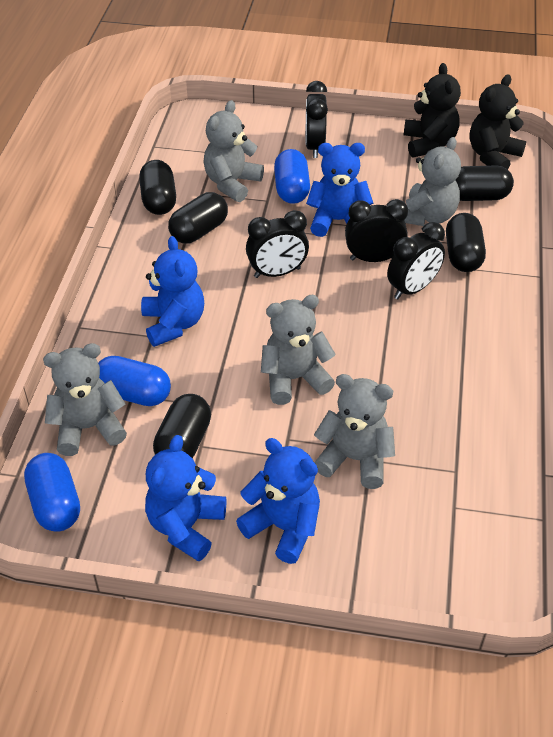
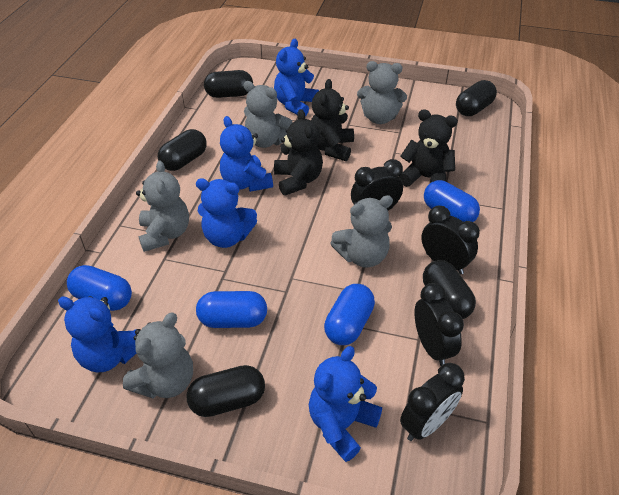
black teddy bear: [404,63,461,157] [470,74,526,169] = 2 -> [274,109,323,196] [311,79,354,161] [399,109,458,187] = 3
blue capsule: [24,453,80,532] [98,356,171,406] [274,149,310,204] = 3 -> [67,265,132,311] [196,291,267,328] [324,284,375,345] [424,180,480,222] = 4
blue teddy bear: [141,236,204,347] [145,435,226,562] [236,438,320,564] [306,143,373,237] = 4 -> [58,296,136,372] [196,178,257,248] [220,116,273,192] [274,39,319,116] [309,346,382,462] = 5

